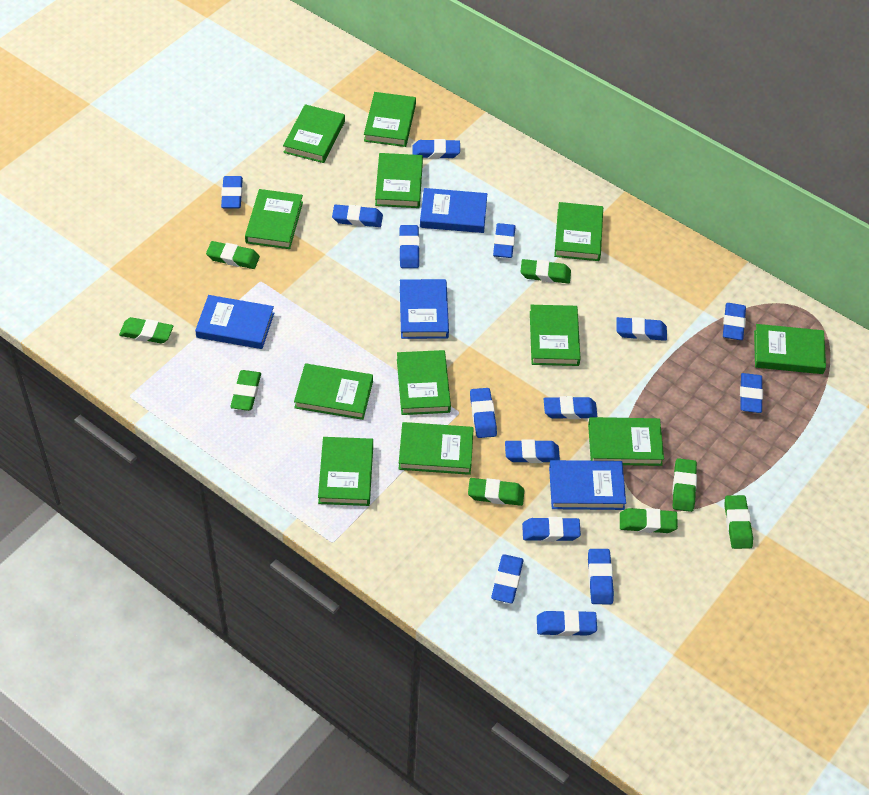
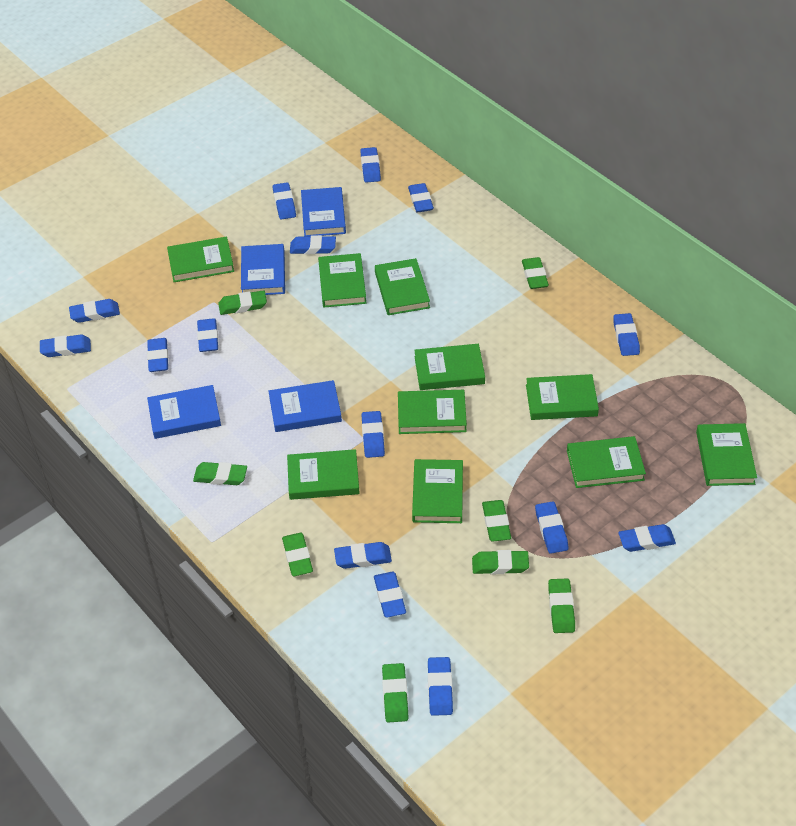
green book: [245,189,303,249] [283,104,345,163] [294,363,373,420] [318,437,373,506] [364,92,416,147] [375,153,423,208] [397,350,451,415] [399,422,474,475] [530,305,581,366] [554,202,603,261] [588,417,664,466] [754,324,826,374] = 12 -> [167,236,234,282] [287,449,360,500] [318,253,366,307] [375,258,430,315] [398,390,467,434] [412,459,463,523] [414,344,485,390] [526,374,599,420] [567,436,646,488] [696,423,757,486] = 10

